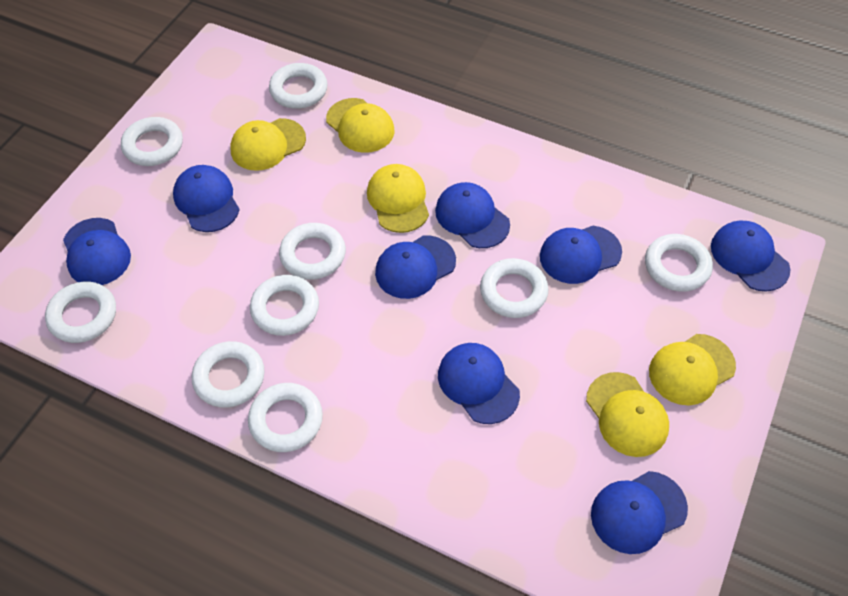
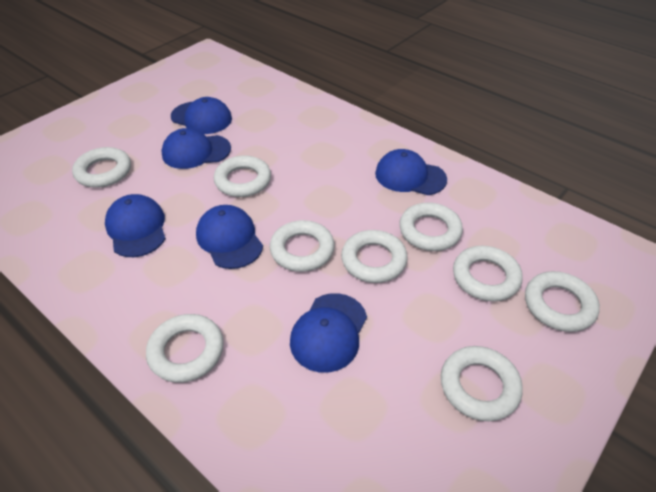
blue cap: [63,218,131,285] [173,165,240,232] [375,236,456,299] [435,182,510,248] [438,343,520,424] [540,226,622,284] [591,471,688,554] [711,220,790,292] = 8 -> [105,194,166,257] [161,128,231,169] [171,97,232,134] [196,205,263,269] [290,293,367,373] [375,149,447,195] = 6
yellow cap: [230,118,306,171] [326,98,395,153] [367,164,429,233] [586,372,669,457] [649,334,736,405] = 5 -> none = 0

